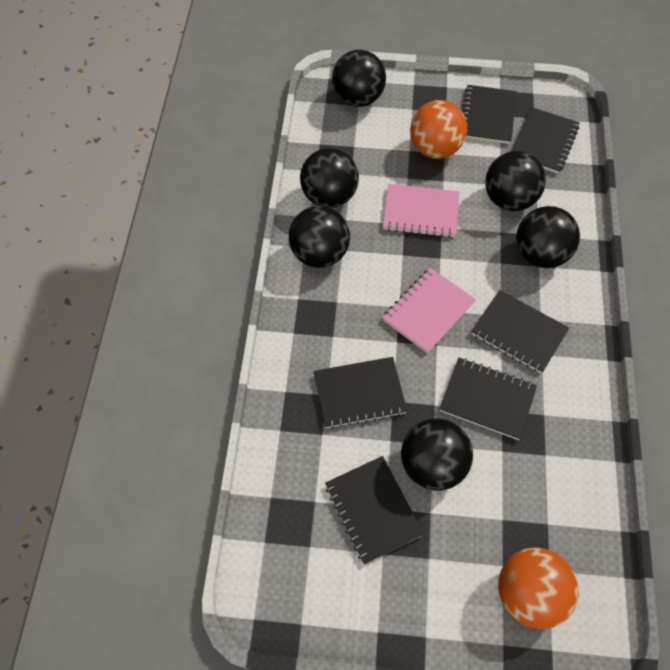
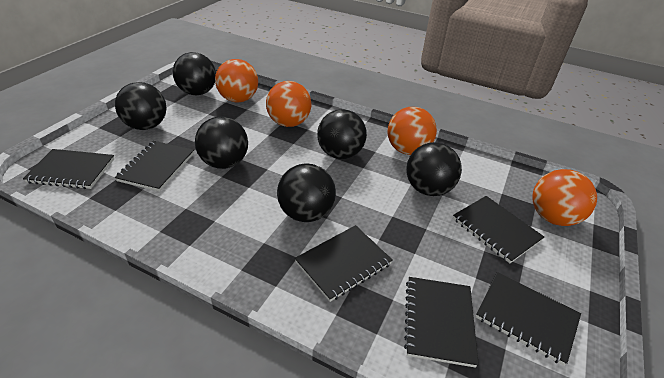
orange ball: [410,100,467,159] [498,548,579,629] = 2 -> [215,59,258,103] [266,81,312,127] [388,107,437,155] [532,169,597,226] = 4
pink notebook: [382,268,476,354] [383,184,460,238] = 2 -> none = 0

